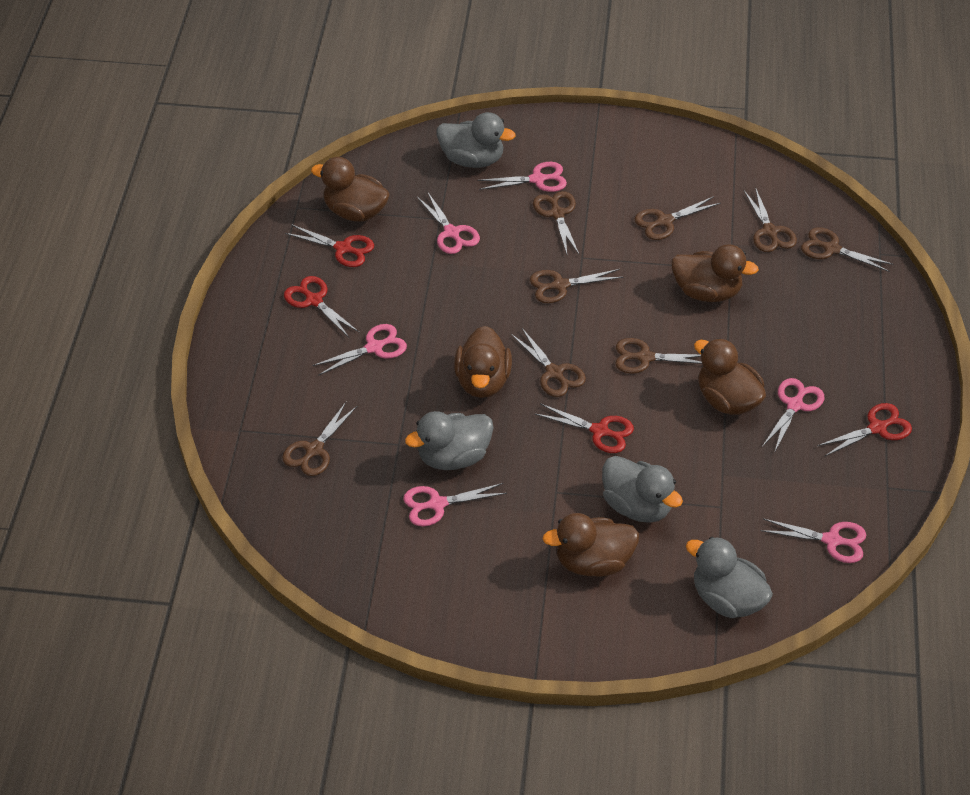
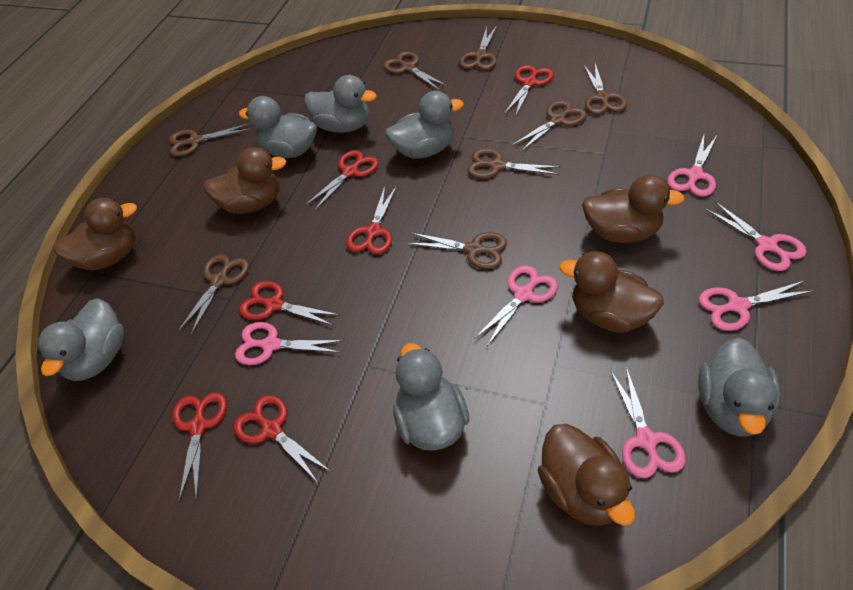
grey duck: [405,411,493,470] [437,112,516,168] [602,456,683,523] [686,537,773,618] = 4 -> [37,298,124,381] [239,96,317,158] [304,75,377,133] [385,91,464,159] [393,343,470,451] [698,338,780,437] = 6
red scissors: [284,276,359,337] [285,224,374,267] [535,403,634,453] [817,403,912,456] = 4 -> [172,392,227,501] [233,395,331,481] [239,281,339,326] [305,150,379,210] [346,186,397,254] [505,65,554,115] = 6

